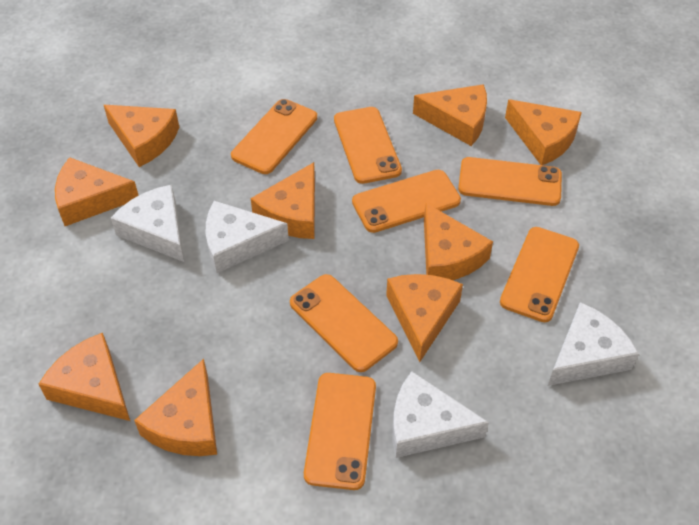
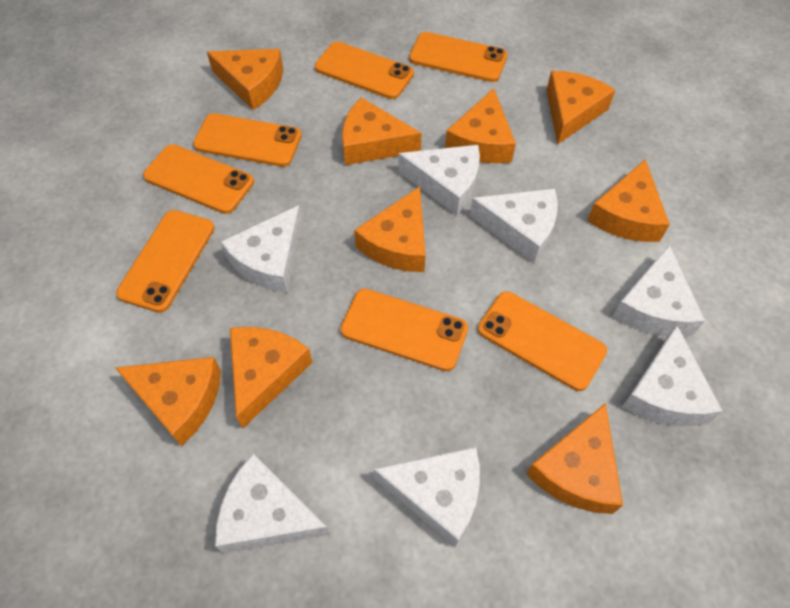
white cheese: [111,185,184,262] [206,201,289,273] [393,371,489,458] [548,302,639,386] = 4 -> [215,454,330,553] [221,205,302,293] [374,447,480,547] [398,145,480,215] [470,189,558,263] [612,245,705,337] [622,325,722,426] = 7

